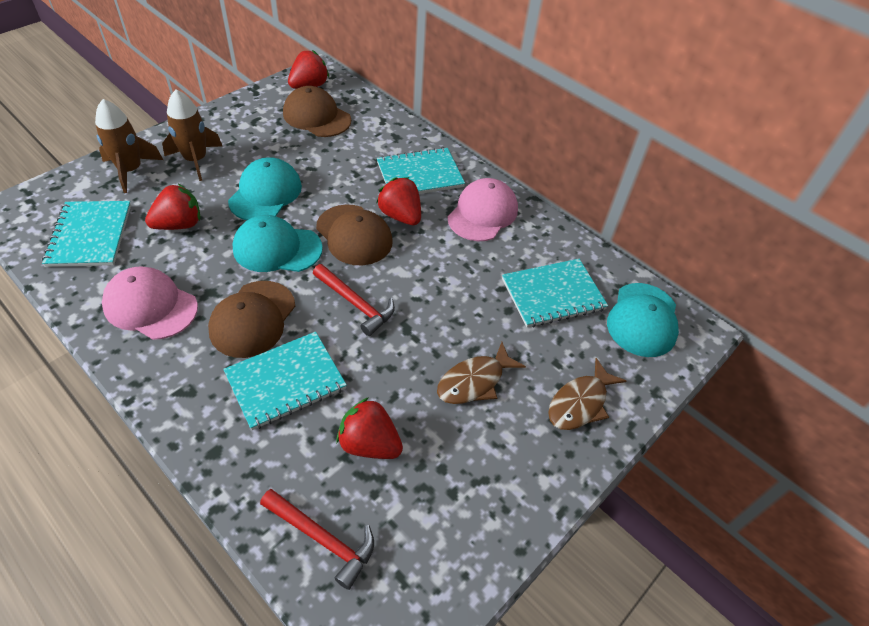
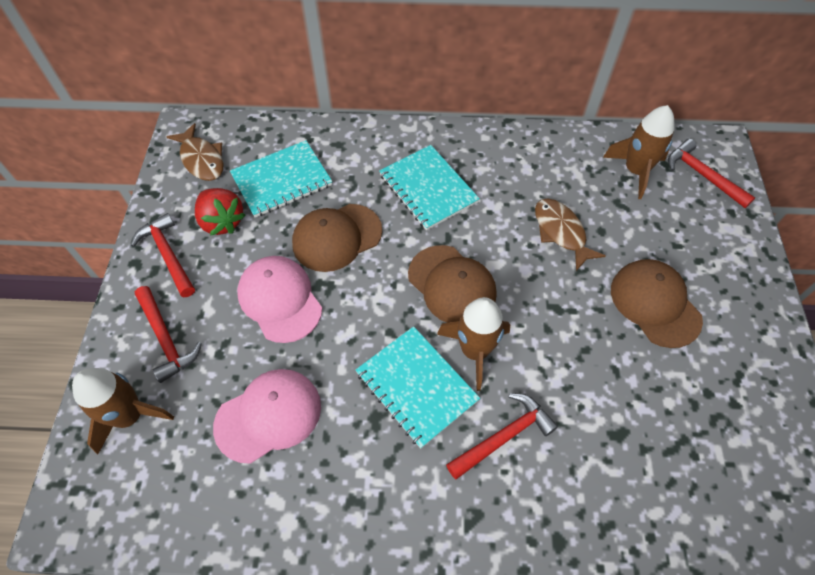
brown rocket: [95,99,163,193] [162,90,222,181] = 2 -> [72,368,174,454] [437,297,510,391] [603,105,675,199] = 3
red hammer: [260,489,374,590] [313,264,395,336] = 2 -> [131,213,195,297] [135,286,202,383] [446,393,558,479] [668,139,755,208] = 4
red strawberry: [145,184,200,230] [288,50,329,89] [336,397,403,459] [376,177,421,225] = 4 -> [195,188,245,236] = 1
turquoise cap: [228,157,302,220] [232,215,323,272] [607,283,679,357] = 3 -> none = 0
turquoise notebook: [42,201,131,267] [223,332,347,430] [377,147,465,194] [502,259,608,327] = 4 -> [230,140,333,218] [356,326,480,448] [379,145,480,230] = 3

